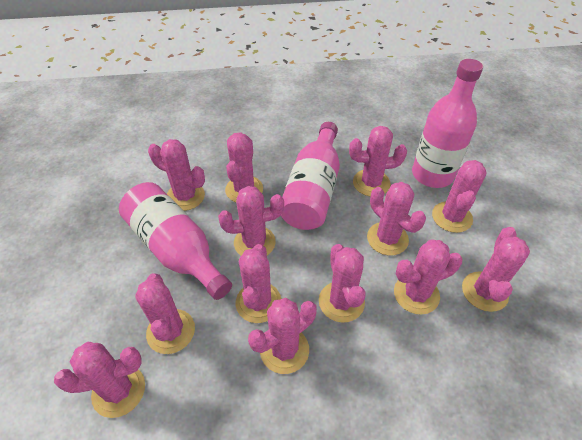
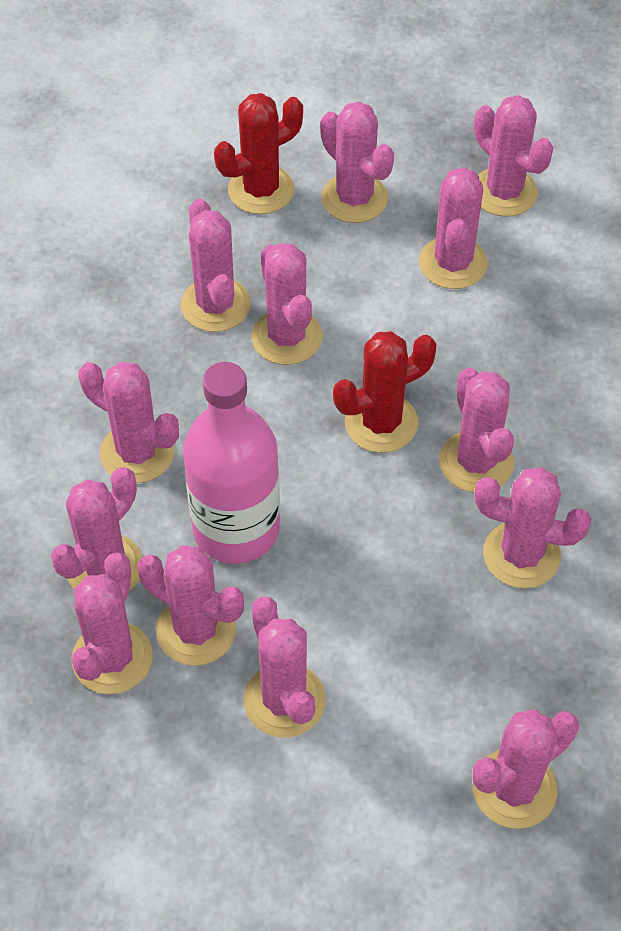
pink bottle: [119,182,232,300] [281,122,340,230] [412,59,483,188] = 3 -> [183,362,280,564] = 1
red cactus: none = 0 -> [214,93,303,214] [333,331,437,453] = 2

